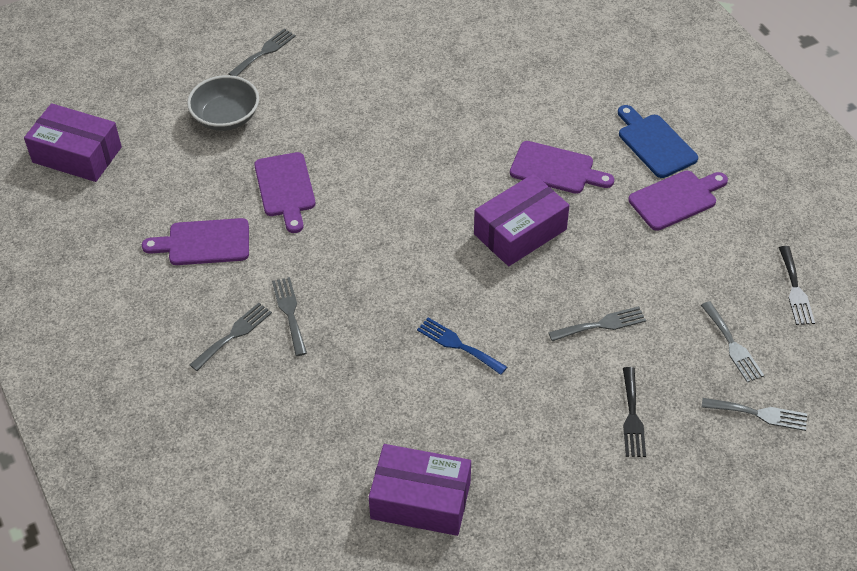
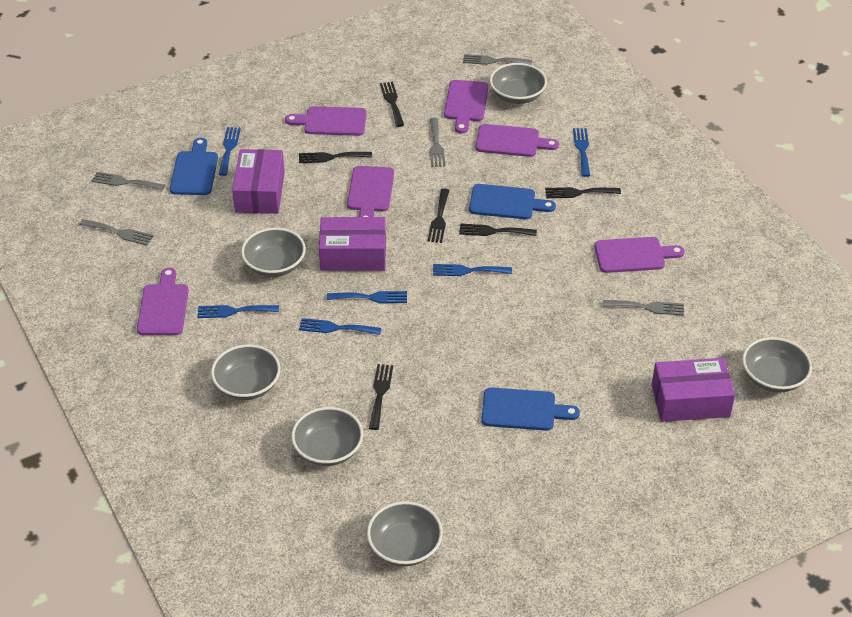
black fork: [623,367,646,457] [779,246,815,325] = 2 -> [299,152,372,163] [369,364,393,430] [380,82,404,127] [427,188,449,243] [459,223,537,236] [545,187,621,198] = 6
blue cutting board: [618,105,698,178] = 1 -> [170,138,218,195] [469,184,556,219] [482,388,580,431] = 3
blue fork: [417,317,507,375] = 1 -> [198,305,279,318] [218,127,241,176] [299,318,381,335] [327,291,407,303] [433,264,512,276] [573,128,590,177] = 6
grey bowl: [187,75,259,131] = 1 -> [211,344,281,400] [241,228,306,277] [291,407,363,466] [367,501,443,566] [490,63,547,104] [742,337,812,393] = 6
grey fork: [190,303,272,371] [228,29,296,76] [272,277,307,356] [548,306,646,341] [701,301,764,383] [701,398,807,431] = 6 -> [80,219,154,246] [92,172,165,191] [430,118,446,167] [463,54,532,65] [603,300,684,316] = 5
purple cutting board: [142,218,249,265] [254,152,316,233] [510,141,614,194] [628,171,728,231] = 4 -> [137,268,189,335] [285,106,367,136] [347,166,394,217] [444,80,488,134] [476,124,559,157] [595,237,685,273] = 6

